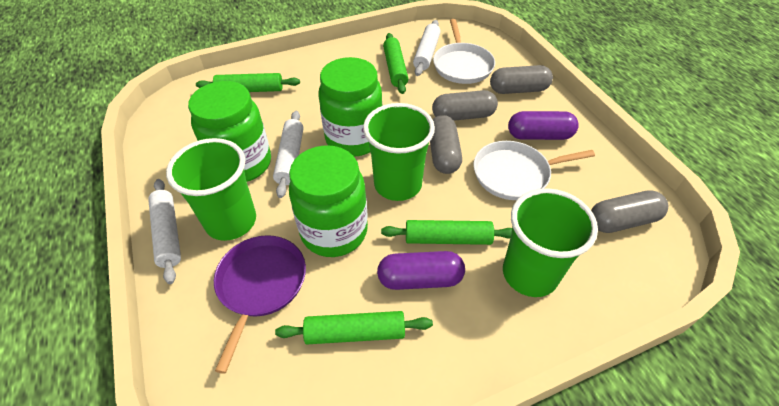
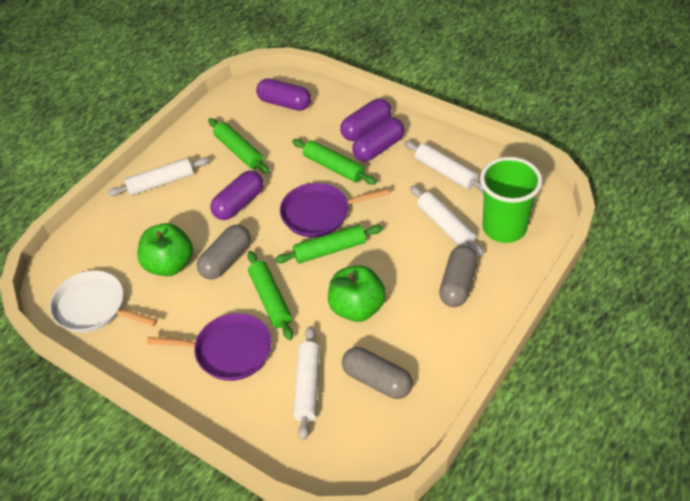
green apple: none = 0 -> [137,223,193,276] [328,266,386,322] = 2
green cup: [166,138,256,241] [363,103,435,201] [503,188,598,297] = 3 -> [480,157,542,243] = 1
green jar: [188,81,271,182] [289,145,368,257] [319,57,383,157] = 3 -> none = 0
grey capsule: [430,115,462,174] [432,90,498,121] [490,65,553,94] [591,190,668,233] = 4 -> [197,225,251,279] [342,347,413,399] [439,245,478,307] = 3
purple capsule: [377,251,465,290] [508,111,579,140] = 2 -> [210,171,263,220] [256,78,311,111] [340,98,391,141] [352,118,404,161] = 4
purple pan: [214,235,306,374] = 1 -> [147,313,272,381] [280,183,390,237] = 2
white pan: [433,19,495,84] [473,141,595,200] = 2 -> [50,270,157,333] = 1
white rolling pin: [148,179,181,284] [273,111,303,198] [413,20,441,76] = 3 -> [108,158,209,196] [293,326,320,441] [404,141,483,192] [410,185,484,256] = 4

